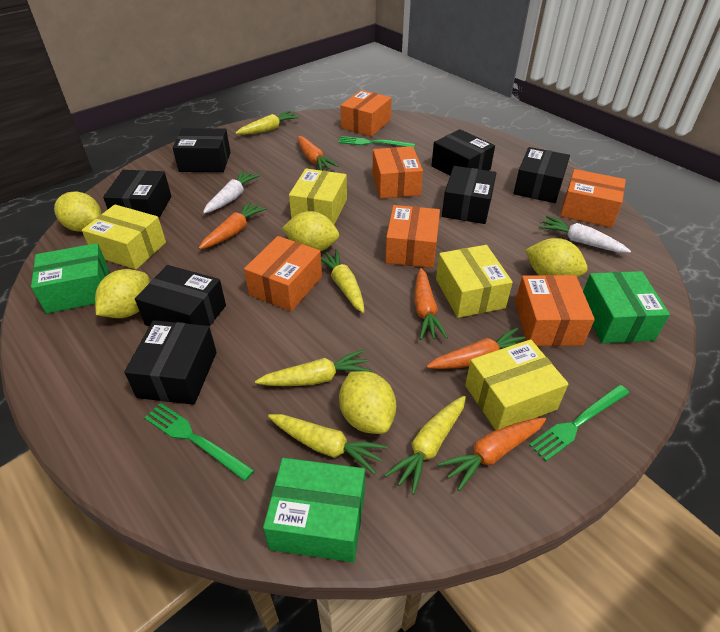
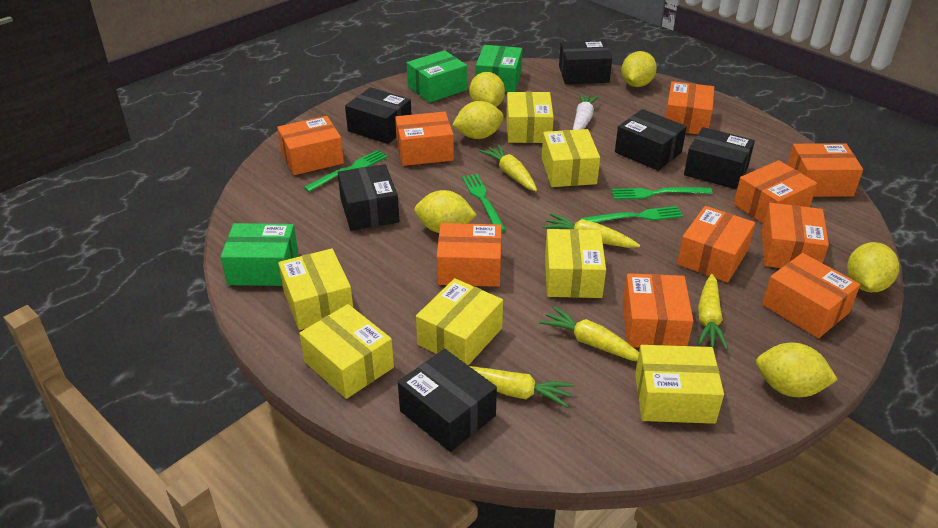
black box: [103,170,171,218] [124,320,217,405] [135,265,226,327] [173,128,231,172] [431,129,495,176] [442,166,496,224] [514,147,570,203] = 7 -> [338,164,399,231] [345,87,412,144] [398,349,497,452] [559,41,612,84] [615,109,687,171] [684,127,755,189] = 6
green fork: [144,403,254,481] [338,136,415,148] [529,385,629,461] = 3 -> [304,150,388,192] [462,174,506,232] [580,206,683,223] [612,187,712,200] = 4
orange box: [244,236,322,311] [341,90,392,136] [373,146,423,199] [385,205,440,268] [515,275,595,346] [560,169,626,227] = 6 -> [277,116,344,175] [395,112,454,166] [437,223,502,287] [623,273,693,348] [665,81,714,134] [677,206,755,283] [734,160,817,223] [762,203,829,268] [762,253,860,338] [787,143,863,197] = 10
orange carrot: [199,201,267,249] [298,136,338,171] [414,268,448,340] [426,328,525,369] [437,417,546,491] = 5 -> none = 0
white carrot: [203,170,260,214] [539,216,631,253] = 2 -> [573,93,600,130] = 1
yellow box: [82,205,166,270] [289,168,347,225] [436,245,513,318] [465,339,569,430] = 4 -> [278,248,353,330] [299,304,394,399] [416,278,503,365] [506,92,554,143] [542,129,600,187] [545,229,606,298] [635,345,724,424] = 7
yellow lemon: [54,191,101,232] [95,269,150,318] [282,211,339,251] [339,371,396,434] [525,238,588,277] = 5 -> [414,190,477,233] [452,101,504,139] [469,72,505,107] [621,51,657,87] [756,343,838,397] [847,242,899,292] = 6

